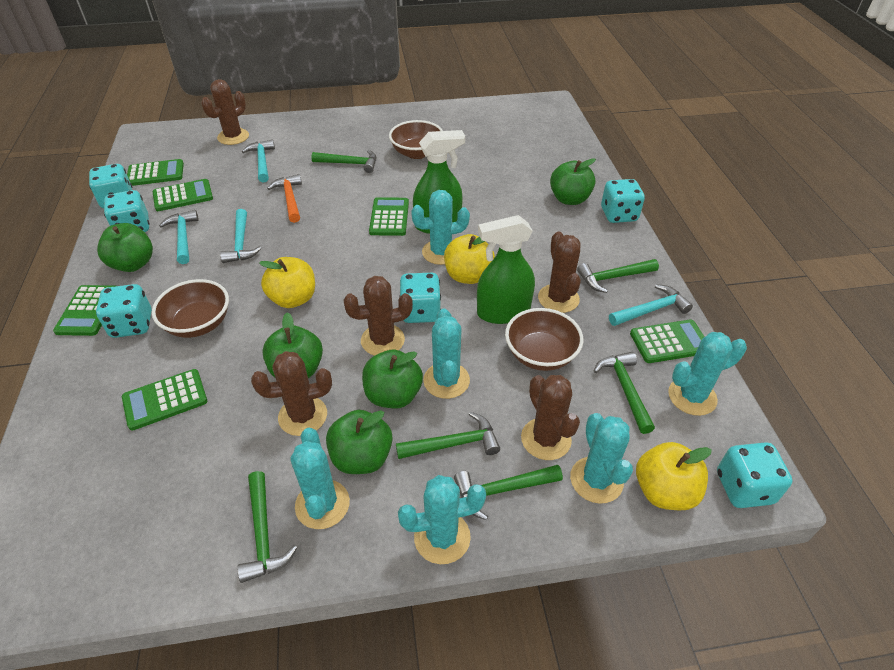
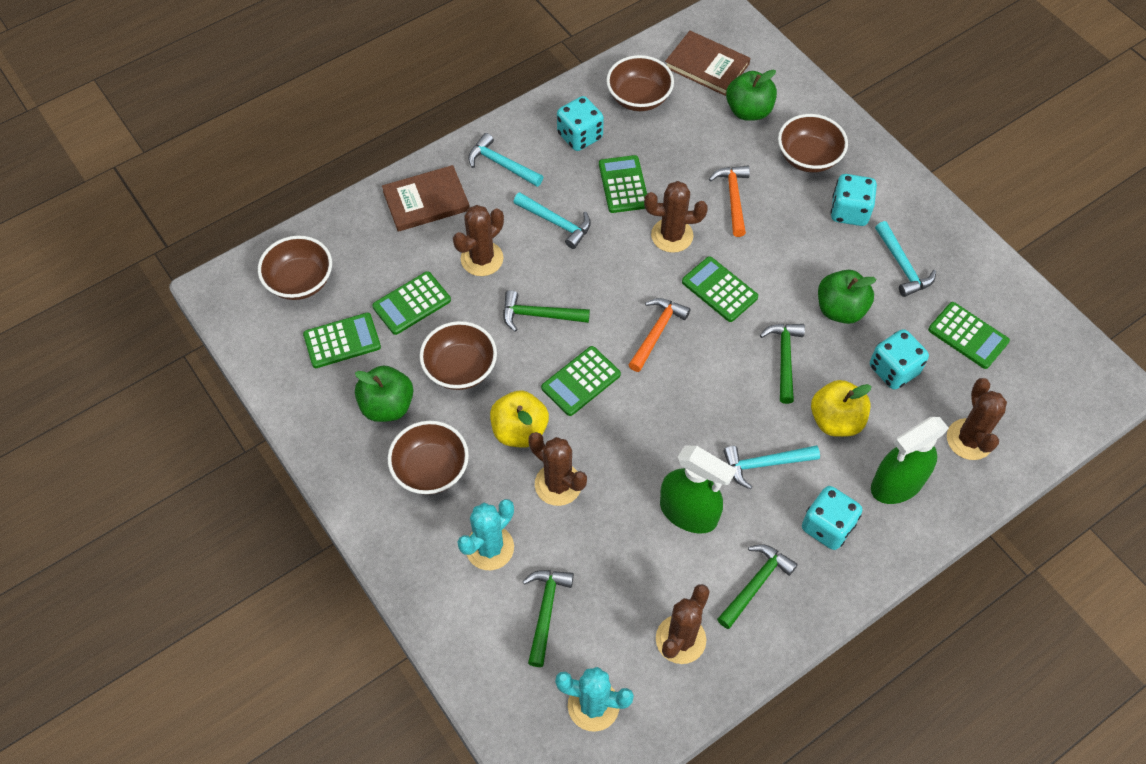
brown book: none = 0 -> [382,165,470,232] [665,31,751,96] = 2
brown bowl: [152,279,229,338] [389,120,443,159] [505,308,583,371] = 3 -> [258,236,332,300] [388,421,469,495] [420,321,497,390] [606,55,674,111] [778,114,848,173] = 5
green apple: [97,223,153,272] [262,312,323,378] [326,410,393,474] [362,350,423,408] [550,158,596,205] = 5 -> [355,366,413,422] [726,70,777,121] [818,270,876,324] = 3
green hammer: [237,471,297,583] [311,150,376,173] [396,412,500,459] [454,465,563,520] [577,259,659,293] [594,352,655,434] = 6 -> [503,290,590,332] [522,570,574,667] [717,544,798,629] [760,324,805,404] = 4
orange hammer: [267,174,302,223] = 1 -> [628,298,690,372] [709,166,750,237] = 2
turquoise cactus: [291,428,350,529] [398,475,486,564] [411,190,470,265] [423,309,470,399] [570,413,633,504] [668,332,747,416] = 6 -> [457,499,514,570] [555,667,634,732] = 2
turquoise dice: [89,164,132,208] [96,284,152,338] [104,190,150,232] [399,273,441,323] [601,179,645,223] [717,442,792,508] = 6 -> [557,96,604,151] [802,486,863,550] [830,174,877,226] [870,329,929,390] = 4
yellow apple: [259,257,315,308] [444,234,495,284] [636,442,712,510] = 3 -> [490,390,549,448] [811,380,872,437] = 2

